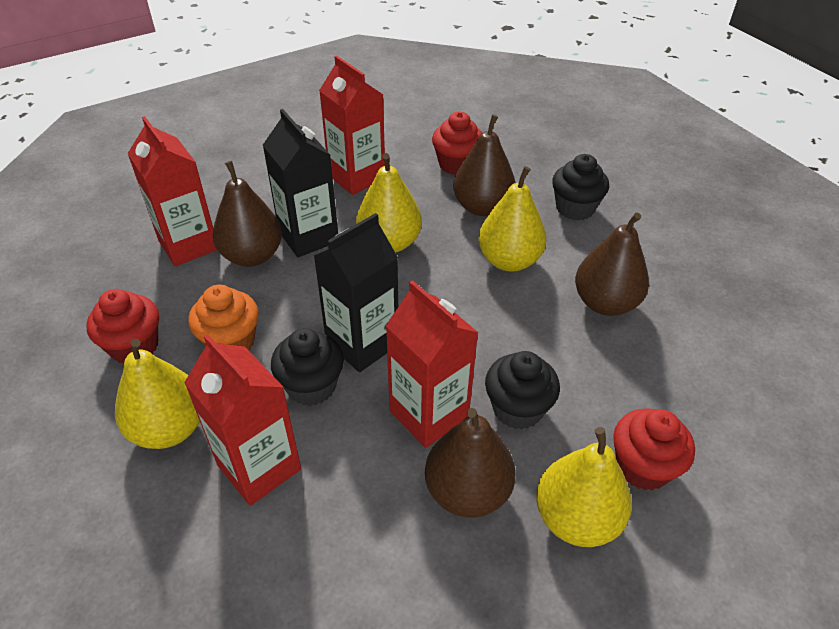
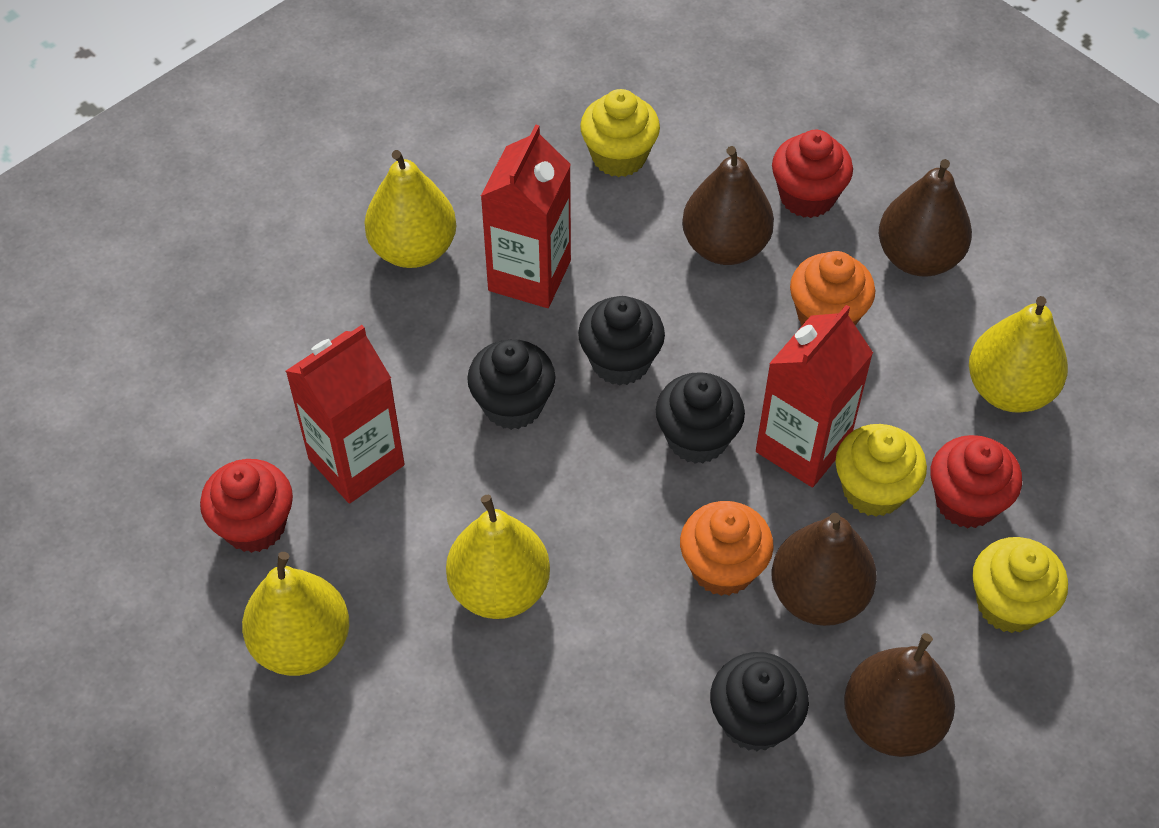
black carton: [263,109,338,257] [314,213,398,372] = 2 -> none = 0
black cupcake: [271,328,344,406] [485,351,560,430] [552,154,609,221] = 3 -> [467,339,556,430] [578,296,665,386] [656,372,745,464] [710,652,809,751] = 4
orange cupcake: [188,285,259,350] = 1 -> [680,501,773,596] [790,251,875,326] = 2
red carton: [127,116,217,266] [184,334,301,506] [319,56,385,195] [386,280,478,448] = 4 -> [286,325,405,503] [481,124,571,308] [756,305,873,487] = 3
yellow cupcake: none = 0 -> [580,89,660,177] [835,424,927,517] [972,537,1068,633] = 3

